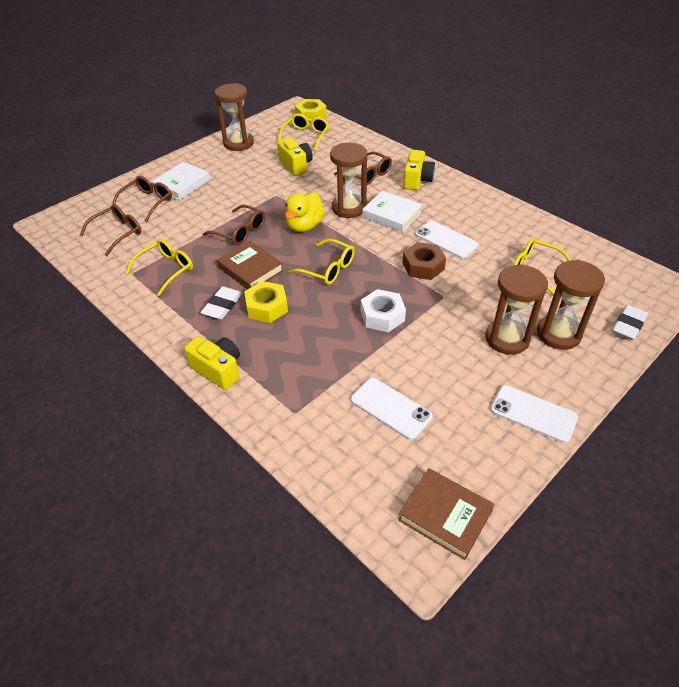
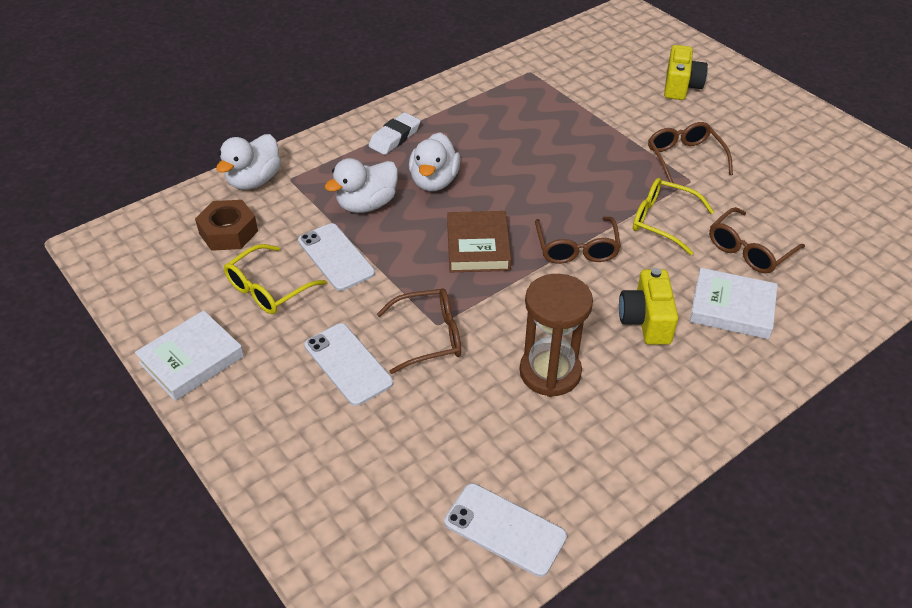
brown book: [217,241,283,289] [398,468,494,560] = 2 -> [447,211,511,272] = 1
brown hourglass: [215,83,254,151] [330,143,367,218] [485,264,548,355] [537,260,605,350] = 4 -> [520,274,593,397] = 1
white duck: none = 0 -> [216,134,281,190] [324,158,398,213] [409,132,461,191] = 3
white eraser: [200,287,243,319] [612,305,648,340] = 2 -> [369,112,421,155] = 1
white nut: [361,289,406,332] = 1 -> none = 0
yellow camera: [184,336,240,390] [277,138,313,176] [403,150,435,190] = 3 -> [619,268,679,345] [664,45,708,100] = 2
yellow duck: [285,192,325,232] = 1 -> none = 0
yellow glasses: [125,239,193,296] [278,113,329,150] [289,239,355,285] [513,237,571,295] = 4 -> [224,244,327,314] [633,178,714,255] = 2
yellow nut: [244,281,288,323] [295,99,327,123] = 2 -> none = 0

